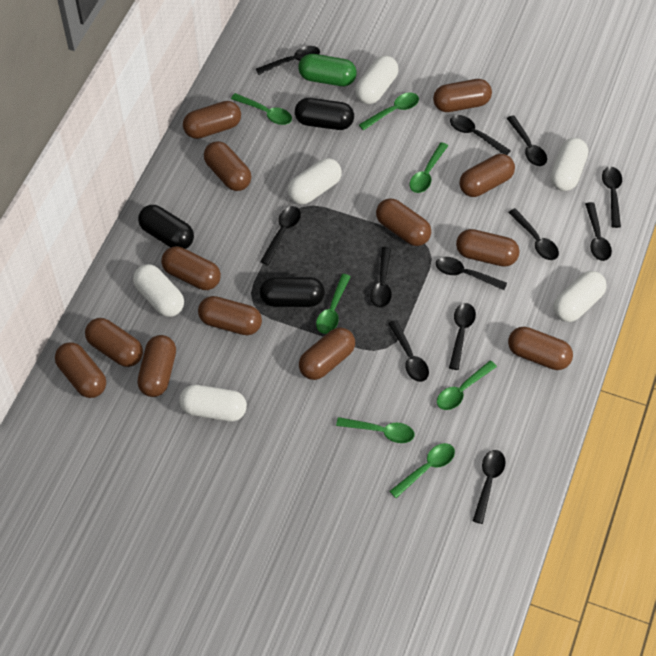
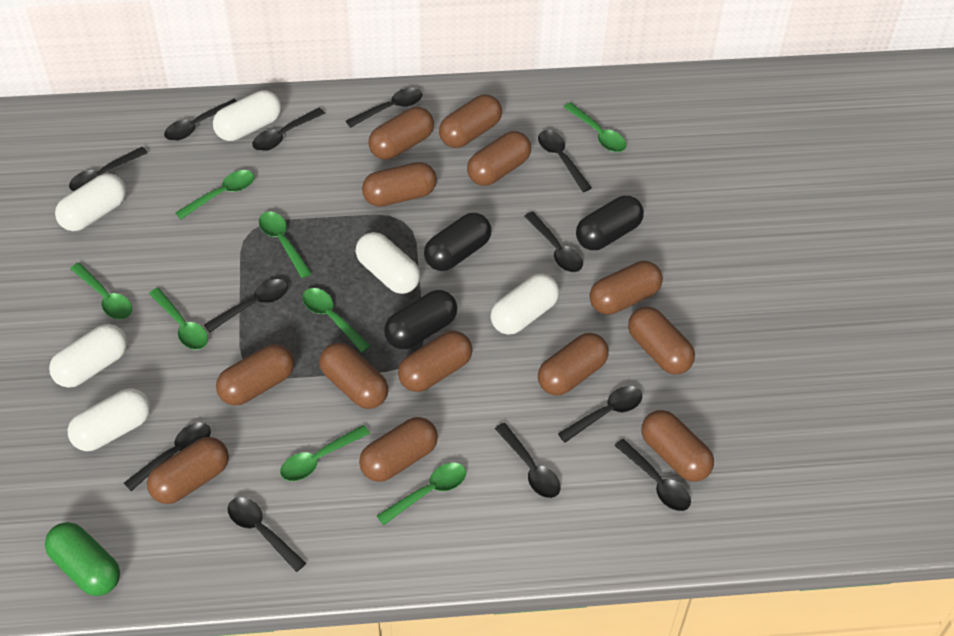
green spoon: [231,93,292,125] [316,274,351,334] [336,417,414,443] [359,93,419,130] [389,443,455,498] [409,142,448,193] [437,360,497,410] = 7 -> [70,263,132,320] [149,288,208,350] [175,170,254,219] [259,211,312,278] [280,425,370,481] [302,288,371,353] [377,463,466,525] [564,102,626,152] = 8

